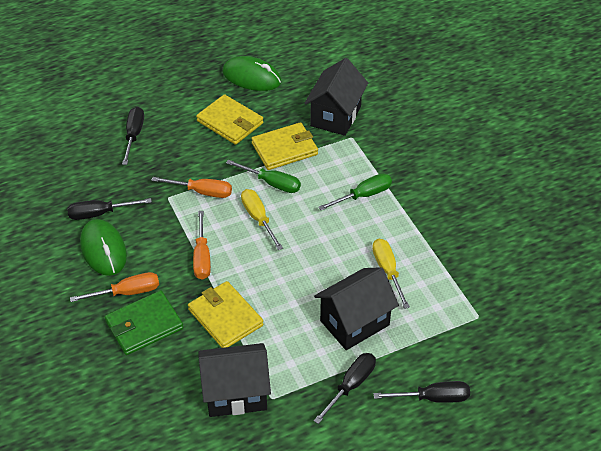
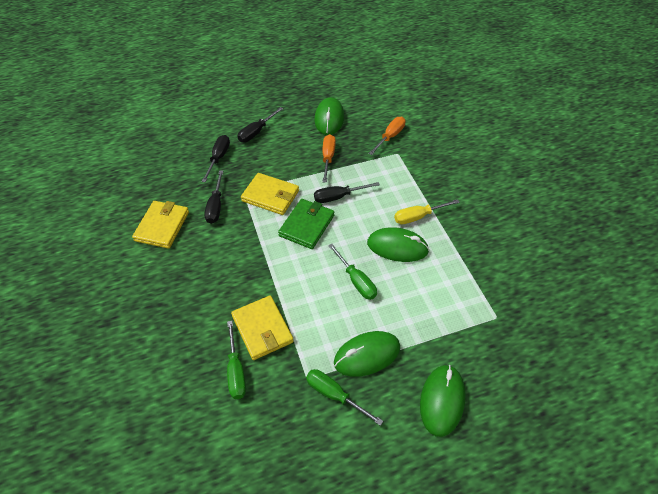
black house: [199,343,271,417] [304,58,368,136] [314,267,399,350] = 3 -> none = 0
green mouse: [80,219,127,276] [222,56,281,91] = 2 -> [314,97,344,135] [334,331,400,377] [367,227,429,262] [420,365,466,437] = 4
green screwdriver: [226,160,301,193] [318,173,392,210] = 2 -> [227,321,246,399] [306,369,383,426] [328,244,377,300] = 3
orange screwdriver: [70,272,159,302] [151,177,232,198] [193,211,211,280] = 3 -> [323,134,336,183] [368,117,406,155] = 2
yellow screwdriver: [241,189,283,250] [372,238,410,309] = 2 -> [394,199,460,224] = 1

